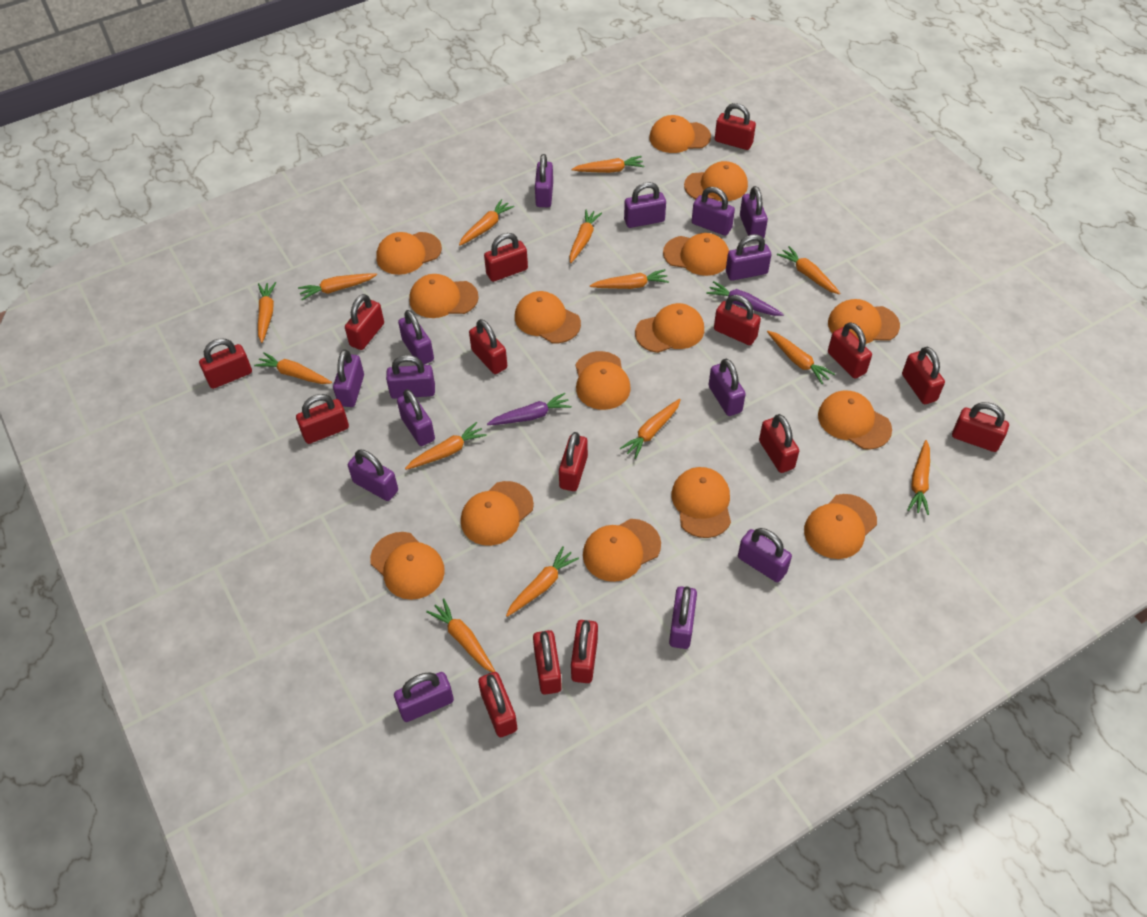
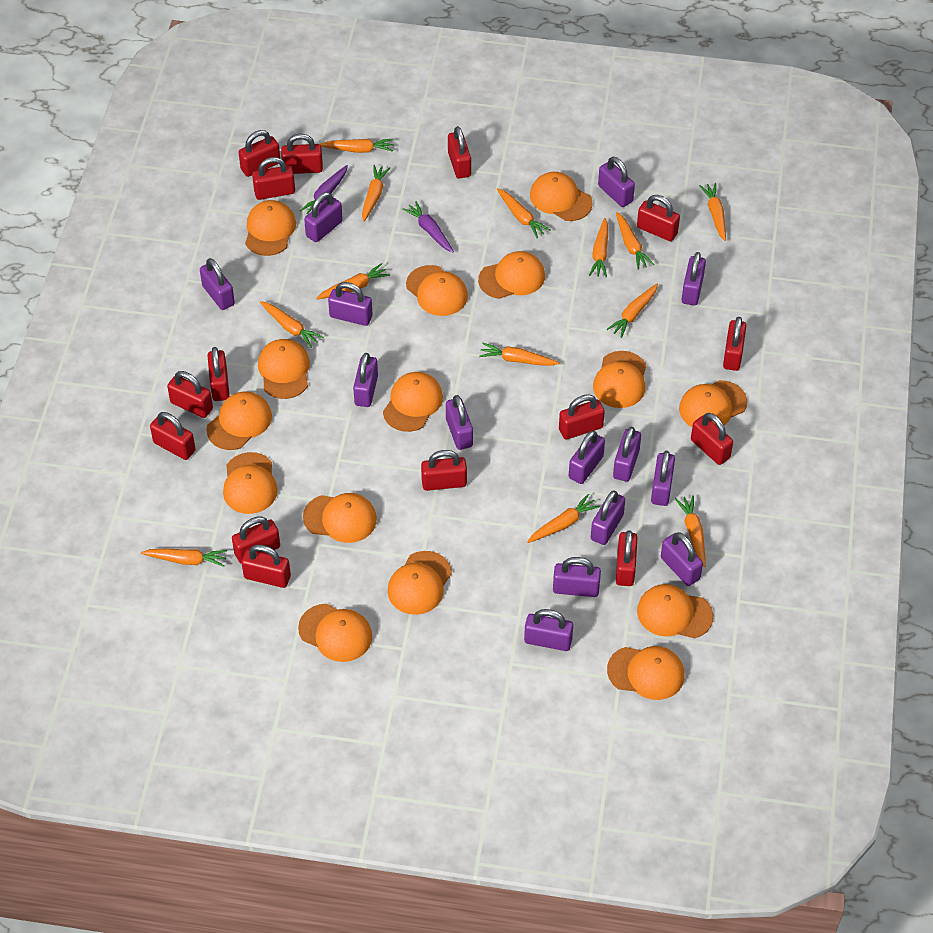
orange carrot: [254,352,332,384] [258,282,276,343] [298,273,377,300] [405,422,487,470] [426,598,496,672] [459,199,515,246] [506,546,579,617] [569,210,602,263] [571,156,644,173] [590,269,669,289] [620,399,681,459] [767,331,835,384] [777,246,840,294] [907,440,930,515] = 14 -> [141,549,227,567] [260,301,323,348] [316,263,390,299] [320,139,394,153] [362,165,390,222] [479,343,560,366] [497,188,551,238] [527,494,600,543] [589,218,608,277] [607,284,658,338] [616,212,654,270] [675,495,706,567] [699,183,726,241] = 13

